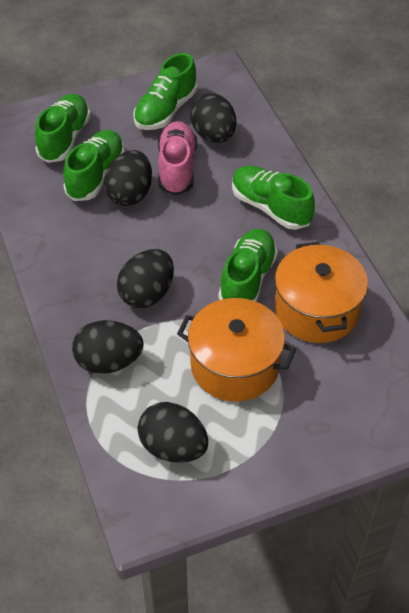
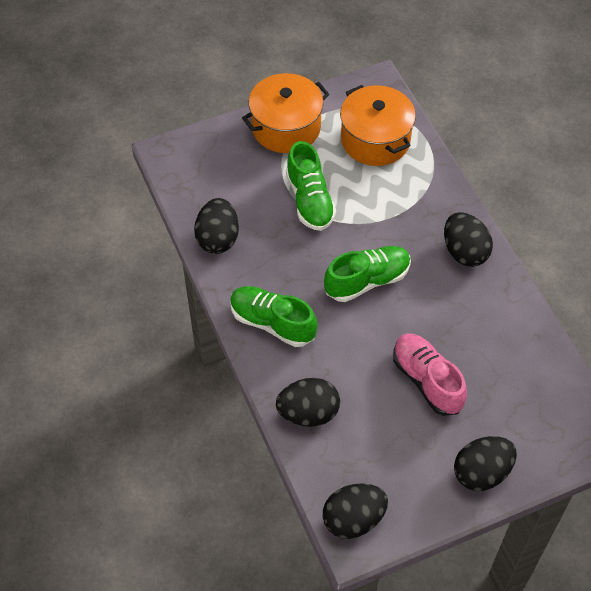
green shoe: [35,94,91,163] [63,130,125,201] [133,53,197,130] [218,229,278,302] [232,166,315,230] = 5 -> [230,286,318,347] [286,141,336,231] [324,246,411,302] = 3

